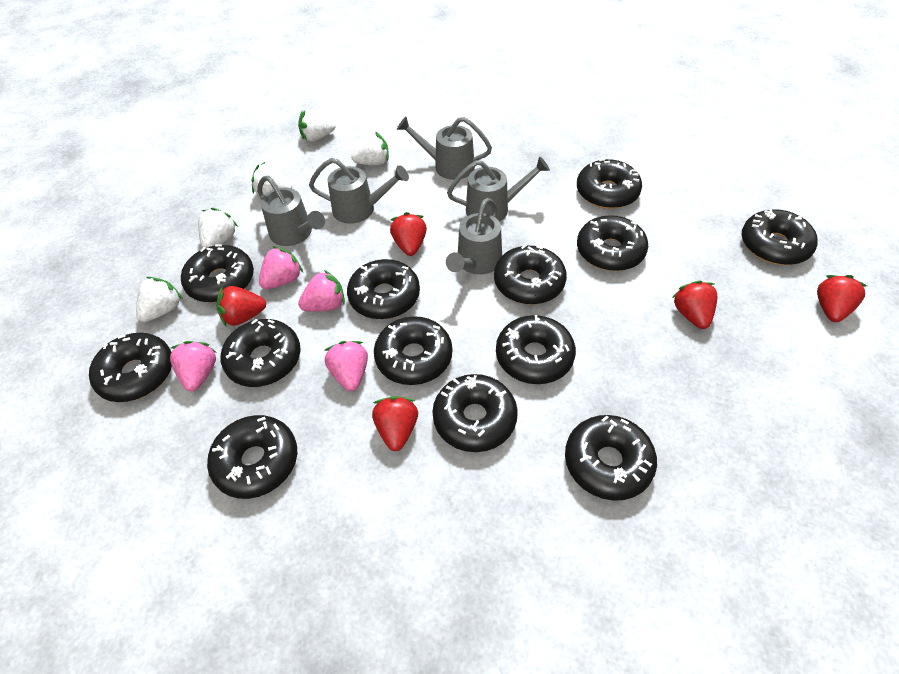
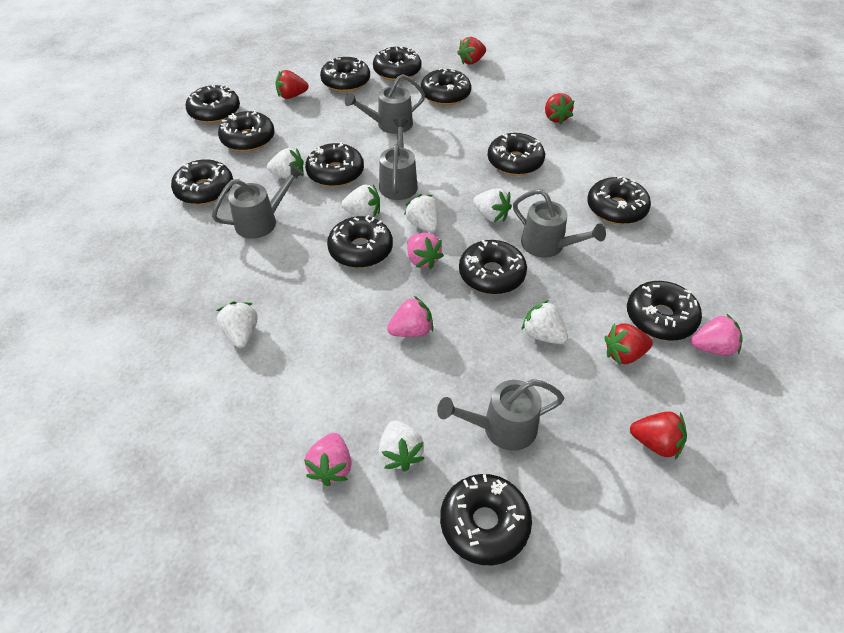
white strawberry: [136,277,183,322] [198,208,238,248] [252,162,292,195] [298,109,335,142] [351,131,389,165] = 5 -> [216,302,258,348] [267,148,304,180] [341,184,380,218] [379,420,425,472] [404,194,439,233] [474,188,512,222] [521,300,568,344] = 7

